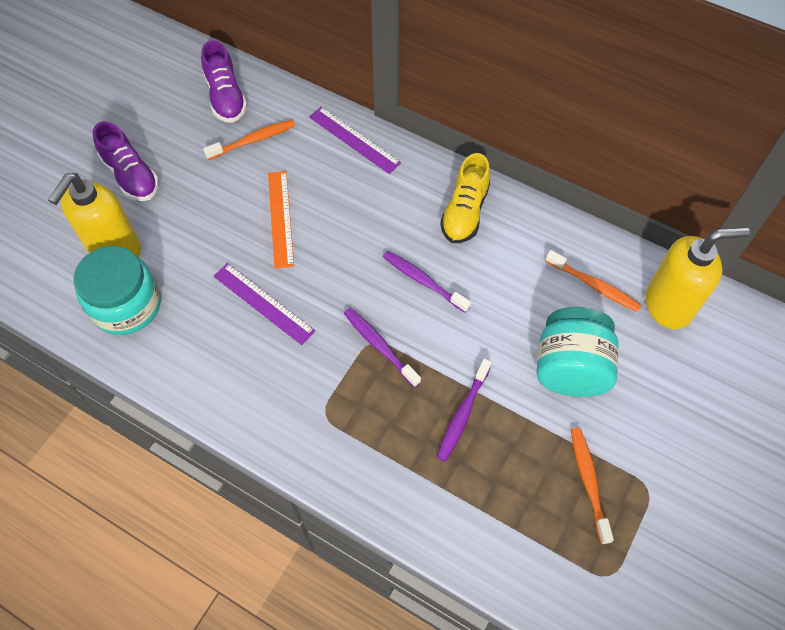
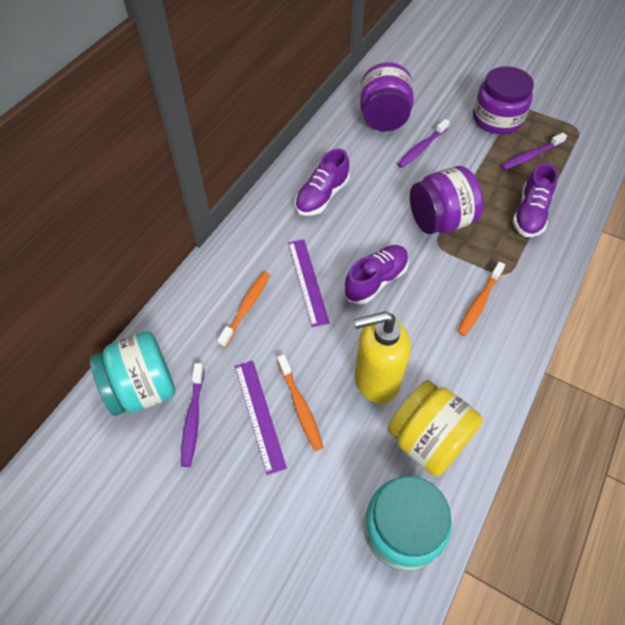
orange ruler: [268,171,294,269] = 1 -> none = 0
purple jar: none = 0 -> [360,62,414,131] [410,166,483,234] [473,66,534,134] = 3
purple shoe: [93,122,159,201] [201,40,247,123] = 2 -> [295,149,350,216] [344,245,409,305] [513,163,558,237] = 3
yellow jar: none = 0 -> [387,380,483,476] = 1
yellow shoe: [440,153,490,243] = 1 -> none = 0
yellow soap dispenser: [48,173,141,257] [646,227,750,329] = 2 -> [354,311,411,404] = 1

